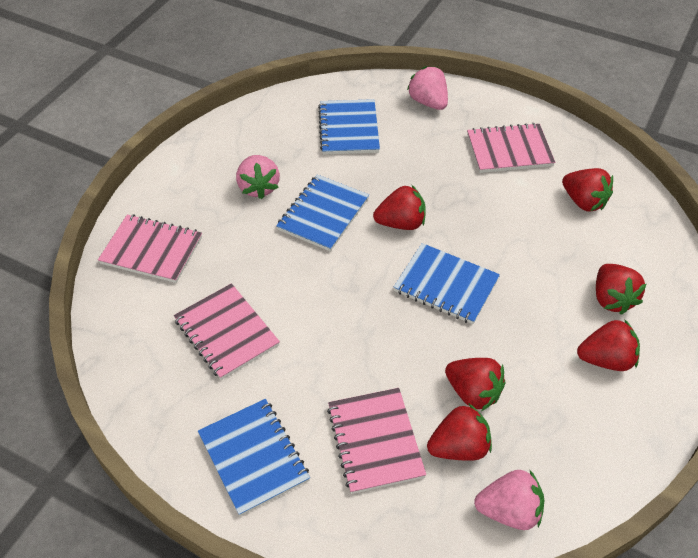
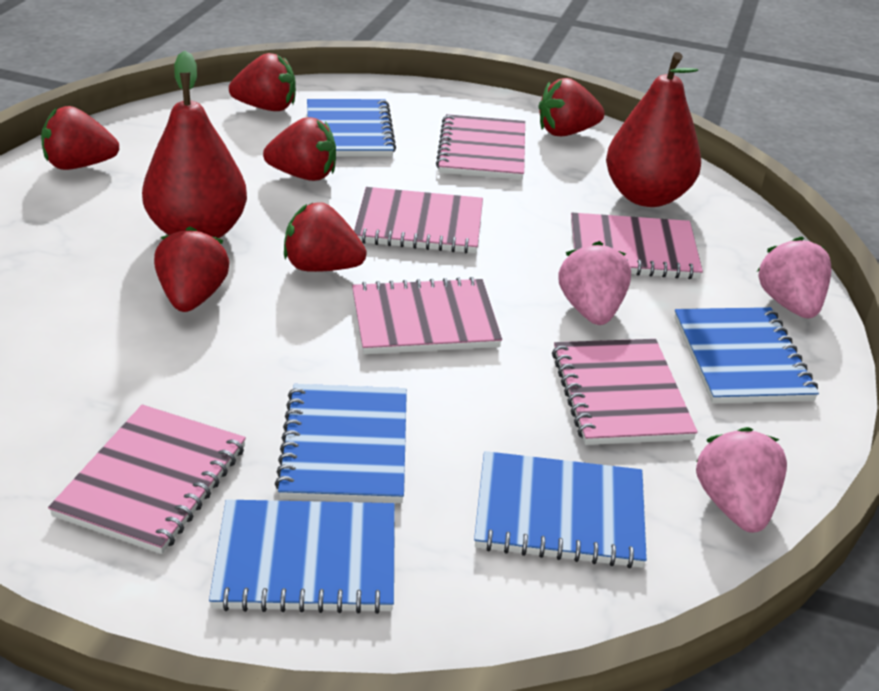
blue notebook: [198,399,310,516] [276,175,369,251] [318,99,380,155] [393,243,500,324] = 4 -> [209,500,395,614] [275,384,407,503] [307,99,396,157] [474,451,647,568] [674,307,819,404] = 5
pink notebook: [98,214,202,283] [174,283,280,380] [327,388,426,494] [467,123,555,173] = 4 -> [48,405,246,554] [352,277,502,354] [354,187,483,253] [436,114,525,180] [552,339,698,445] [571,213,703,279] = 6
red pear: none = 0 -> [142,51,247,238] [606,52,701,207] = 2

